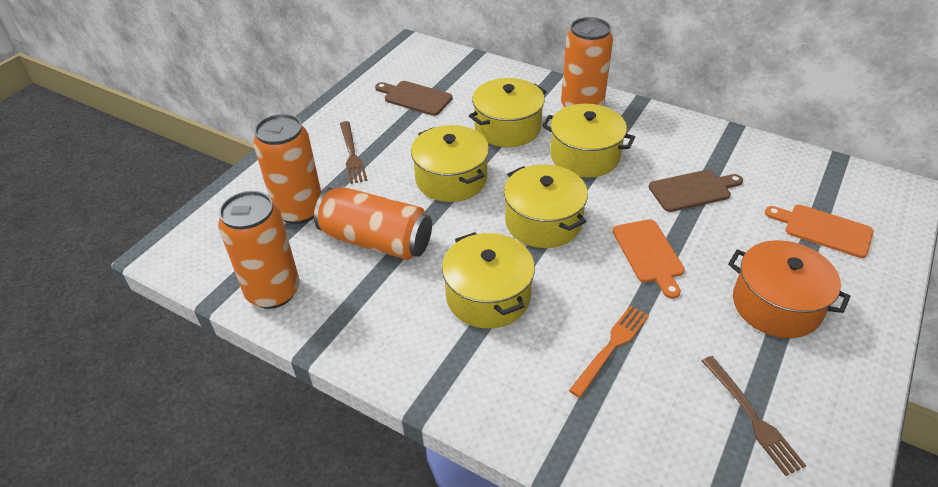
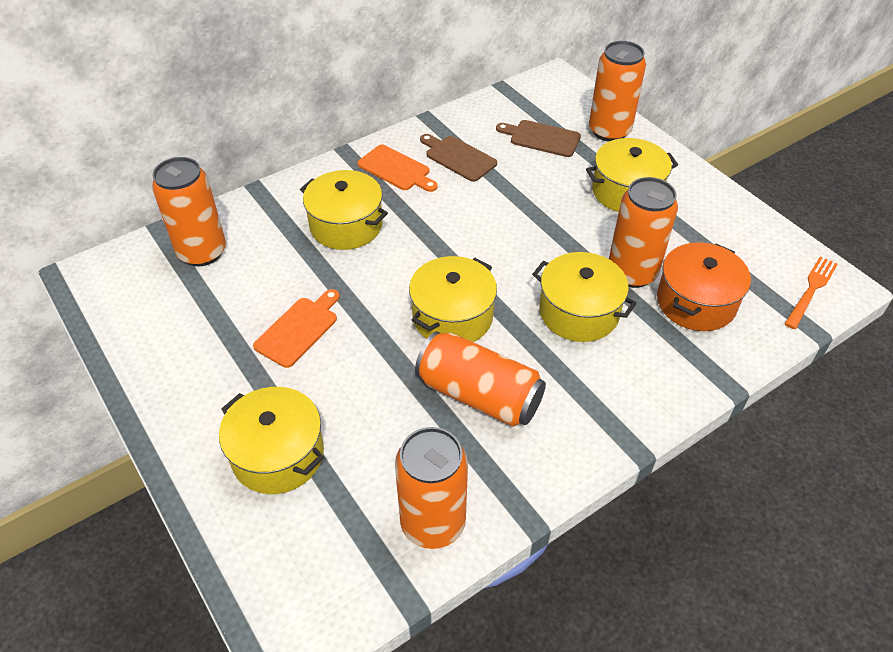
brown fork: [340,121,367,184] [702,356,806,476] = 2 -> none = 0
orange can: [218,191,300,309] [253,114,321,224] [314,187,432,260] [561,17,613,107] = 4 -> [152,157,226,266] [395,427,468,549] [415,331,546,427] [589,41,646,142] [609,177,678,288] = 5

